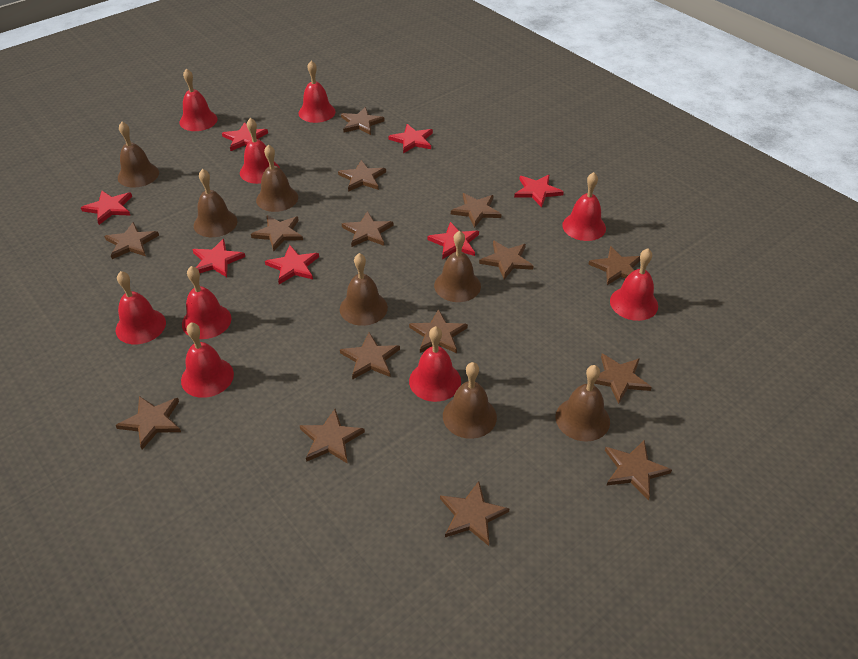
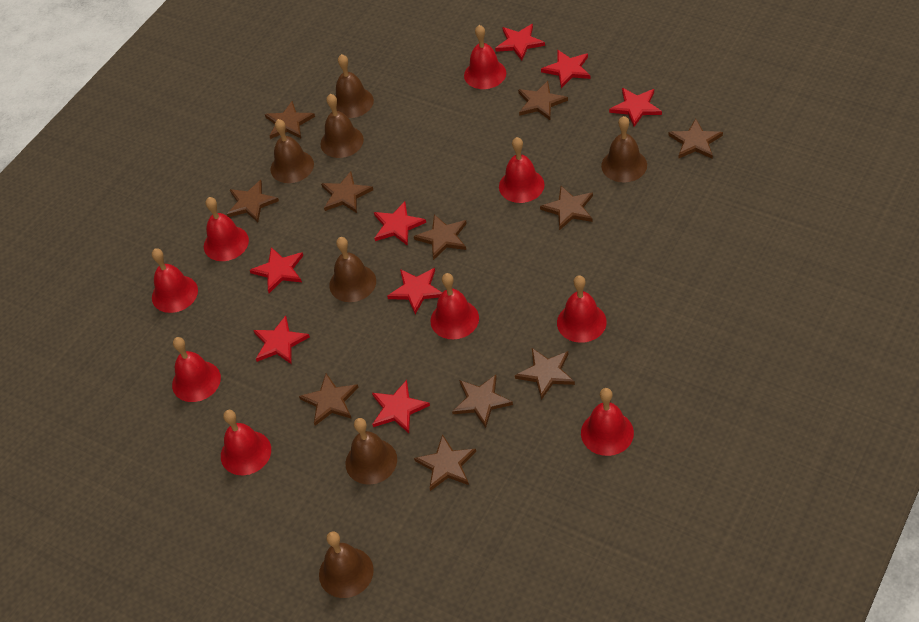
brown star: [104,222,159,259] [115,396,181,450] [251,215,303,251] [300,409,365,464] [338,160,386,192] [340,332,400,380] [341,107,385,135] [342,211,393,247] [409,309,468,353] [440,481,509,546] [451,193,502,228] [479,240,534,279] [588,246,640,285] [594,353,652,404] [605,440,672,501] = 15 -> [227,180,279,222] [265,101,315,139] [299,373,359,426] [321,171,373,213] [414,214,467,260] [414,434,476,491] [452,375,513,428] [515,348,575,400] [518,81,568,120] [540,186,593,230] [668,119,723,159] = 11
red star: [81,191,132,225] [192,239,245,277] [222,122,268,151] [265,245,319,284] [389,124,433,153] [428,222,479,259] [514,175,564,207] = 7 -> [250,247,303,293] [253,316,310,364] [372,380,430,433] [374,201,426,246] [387,268,442,314] [495,24,545,61] [541,50,591,88] [609,88,662,127] = 8

